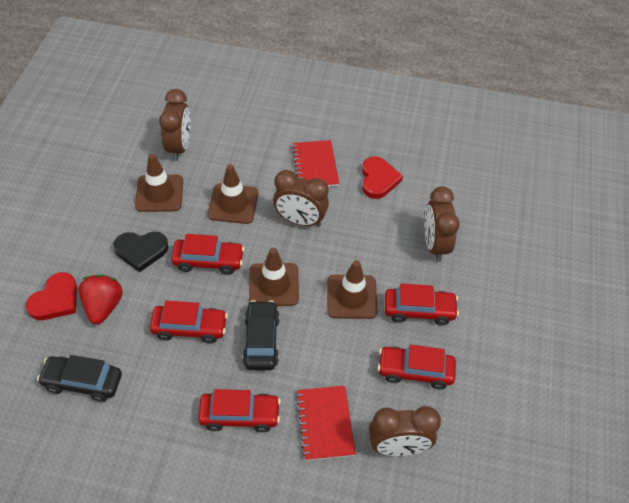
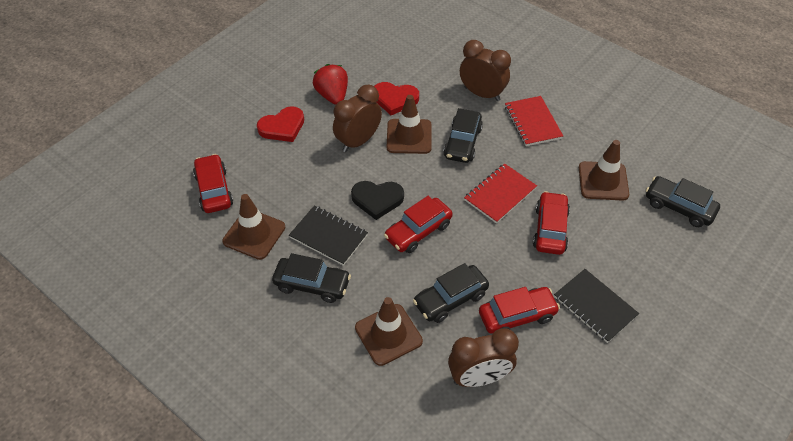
black car: [37,355,122,402] [242,300,280,370] = 2 -> [272,253,351,303] [413,263,489,323] [443,108,483,163] [646,176,720,227] = 4
black notebook: none = 0 -> [289,205,368,266] [554,269,639,343] = 2
brown clock: [159,89,190,161] [273,170,329,227] [369,406,441,456] [424,186,460,262] = 4 -> [333,85,382,152] [448,328,519,387] [460,40,511,101] = 3
red car: [150,301,228,343] [171,234,244,275] [198,389,281,432] [378,345,456,389] [385,283,459,325] = 5 -> [193,154,233,213] [384,196,453,253] [479,287,560,334] [533,191,570,255] = 4

